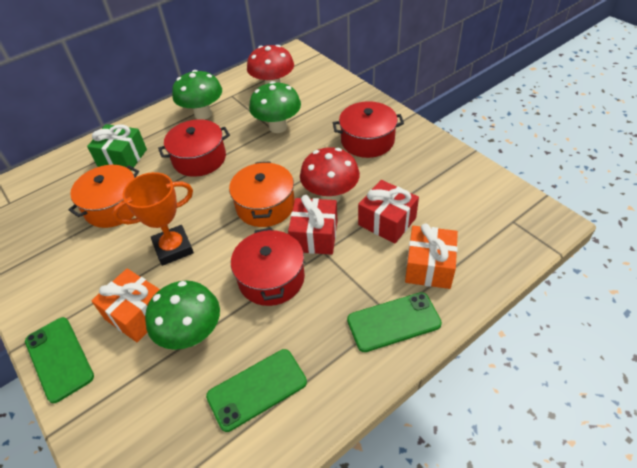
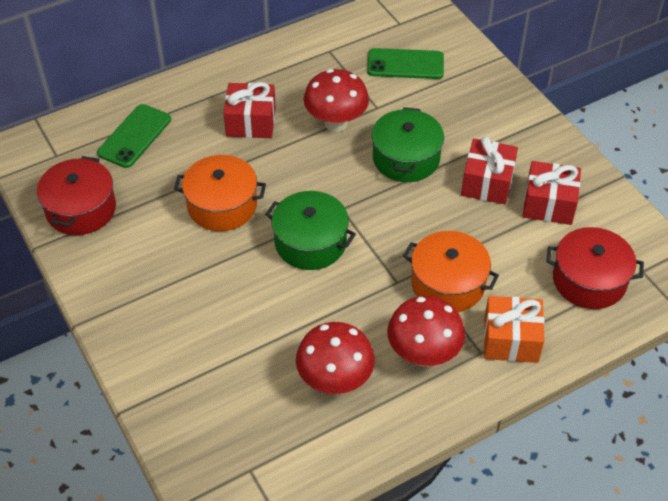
green gift: [87,124,147,171] = 1 -> none = 0
green mushroom: [145,281,220,350] [172,70,222,120] [249,81,301,133] = 3 -> none = 0
green phone: [25,317,94,403] [206,349,307,432] [347,292,442,352] = 3 -> [97,104,171,168] [367,48,444,79] = 2
green pot: none = 0 -> [265,191,356,270] [372,107,444,182] = 2
orange gift: [91,269,160,342] [405,223,458,289] = 2 -> [484,296,545,363] = 1
orange trophy: [112,172,194,266] = 1 -> none = 0
red gift: [288,195,337,255] [358,180,419,244] = 2 -> [224,82,276,138] [461,136,518,204] [523,161,581,225] = 3
red mushroom: [247,45,294,84] [300,147,360,202] = 2 -> [296,322,375,394] [304,69,369,132] [387,296,465,367] = 3
red pot: [158,119,230,177] [231,228,305,306] [333,101,404,158] = 3 -> [37,156,116,235] [546,227,644,309] = 2

